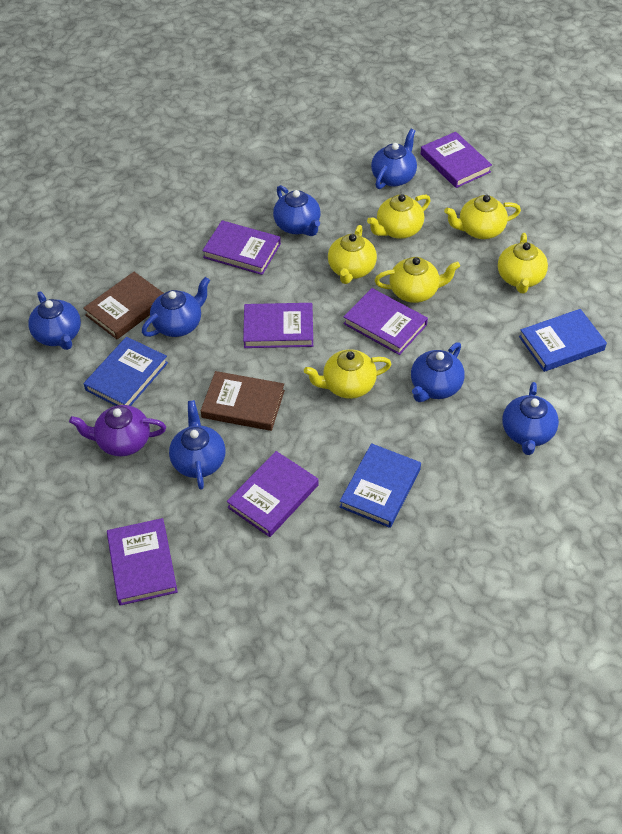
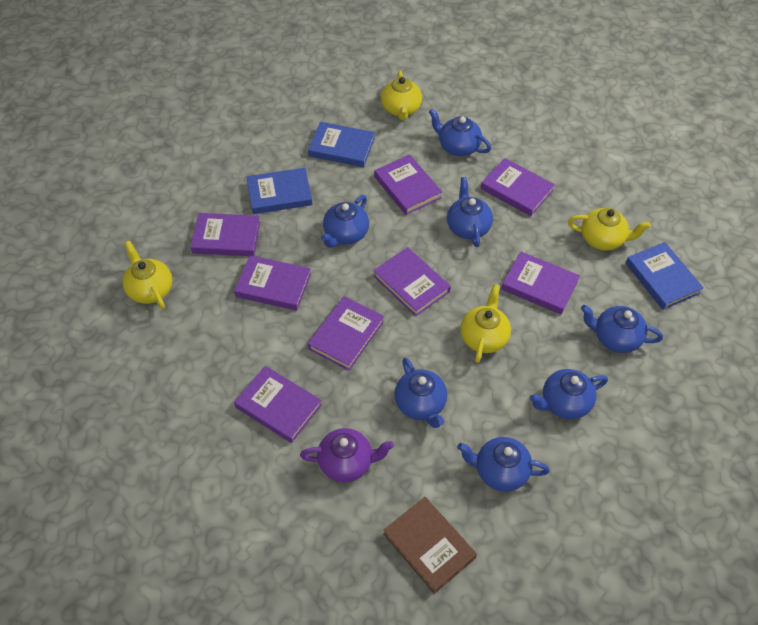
brown book: [83,272,164,339] [200,371,285,431] = 2 -> [383,497,477,594] = 1
purple book: [107,518,178,606] [202,220,281,275] [227,451,318,537] [243,303,313,348] [343,288,428,355] [421,132,492,188] = 6 -> [191,213,260,256] [234,255,311,310] [234,366,322,443] [308,296,384,371] [373,247,451,316] [374,155,442,215] [481,158,555,216] [502,251,580,314] = 8
yellow teapot: [304,349,391,399] [328,225,377,284] [367,194,431,239] [375,257,460,303] [444,195,521,239] [498,233,548,293] = 6 -> [123,241,172,309] [381,71,422,121] [460,284,511,363] [568,208,651,251] = 4

